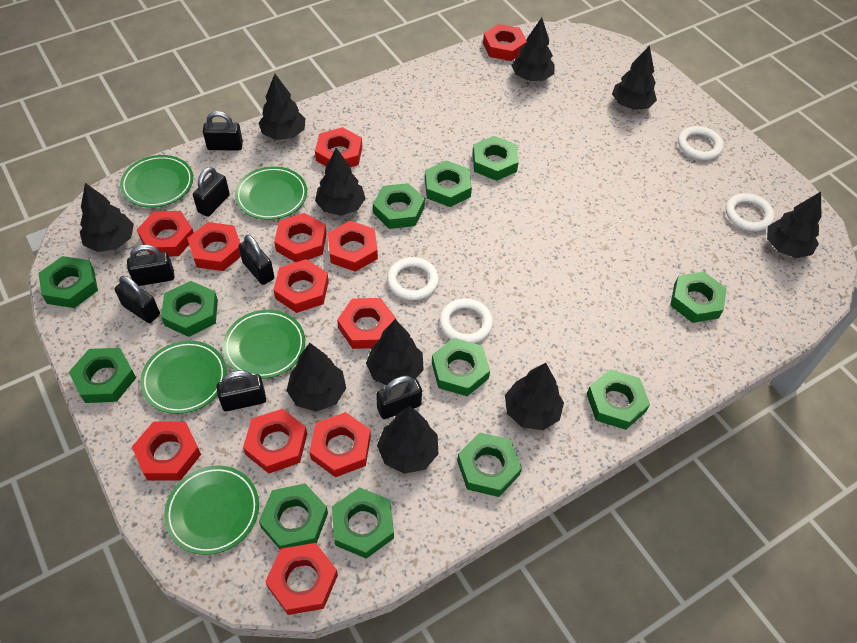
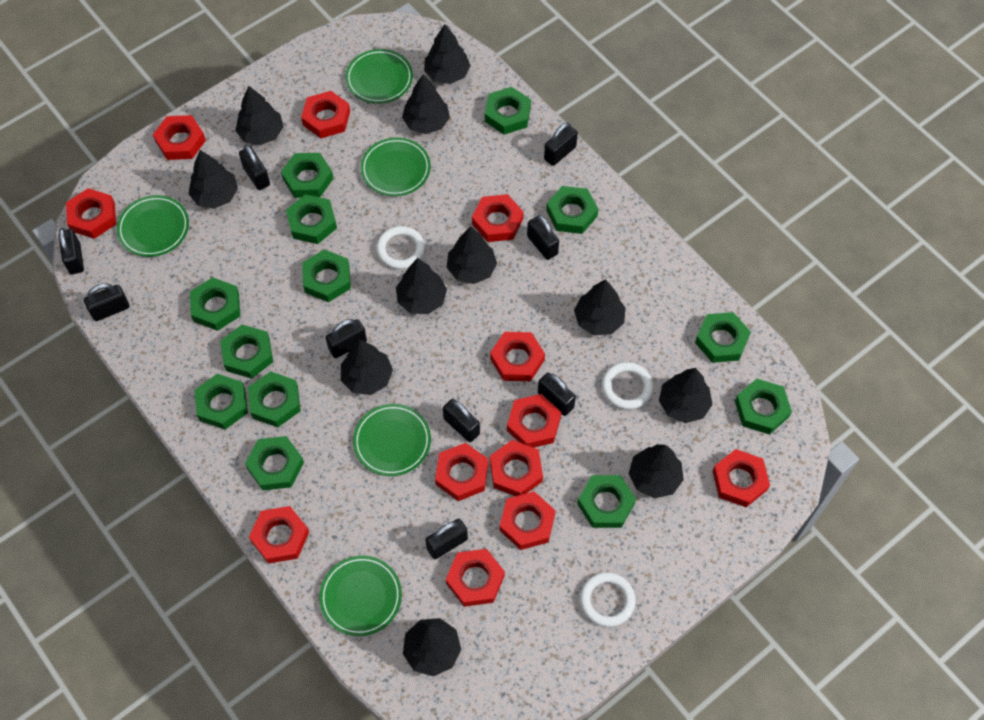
black padlock: [115,276,160,323] [127,245,174,286] [193,167,230,217] [203,111,243,150] [216,370,266,411] [238,235,274,285] [376,376,422,419] = 7 -> [58,228,84,274] [84,283,129,321] [239,145,270,190] [326,319,367,358] [425,519,468,559] [443,399,480,442] [527,215,559,260] [538,373,576,416] [544,122,578,166] = 9
black tree: [80,183,134,252] [258,74,306,140] [286,343,346,412] [315,148,366,216] [366,319,424,385] [377,406,438,474] [505,363,564,430] [511,18,554,81] [612,45,657,110] [767,192,822,258] = 10 -> [189,150,238,209] [235,86,284,145] [341,340,393,395] [396,258,447,314] [402,75,450,134] [403,618,461,676] [424,24,471,84] [447,226,497,284] [574,279,626,335] [629,444,684,498] [659,368,713,423] = 11
green nut: [39,256,98,308] [69,348,136,403] [161,281,218,337] [259,483,328,549] [332,487,394,559] [373,183,425,229] [425,160,472,207] [432,338,490,396] [457,432,522,497] [473,136,519,181] [587,369,650,430] [670,272,727,323] = 12 -> [190,277,240,331] [194,374,248,429] [220,325,273,379] [245,436,304,491] [248,371,301,427] [281,153,334,198] [286,194,337,244] [302,249,351,302] [485,87,531,135] [546,186,598,234] [577,475,636,528] [695,312,751,363] [735,379,792,434] = 13
white ring: [387,257,439,300] [440,298,493,343] [678,126,724,160] [726,193,774,231] = 4 -> [376,226,425,269] [580,572,636,627] [602,362,653,410] = 3

